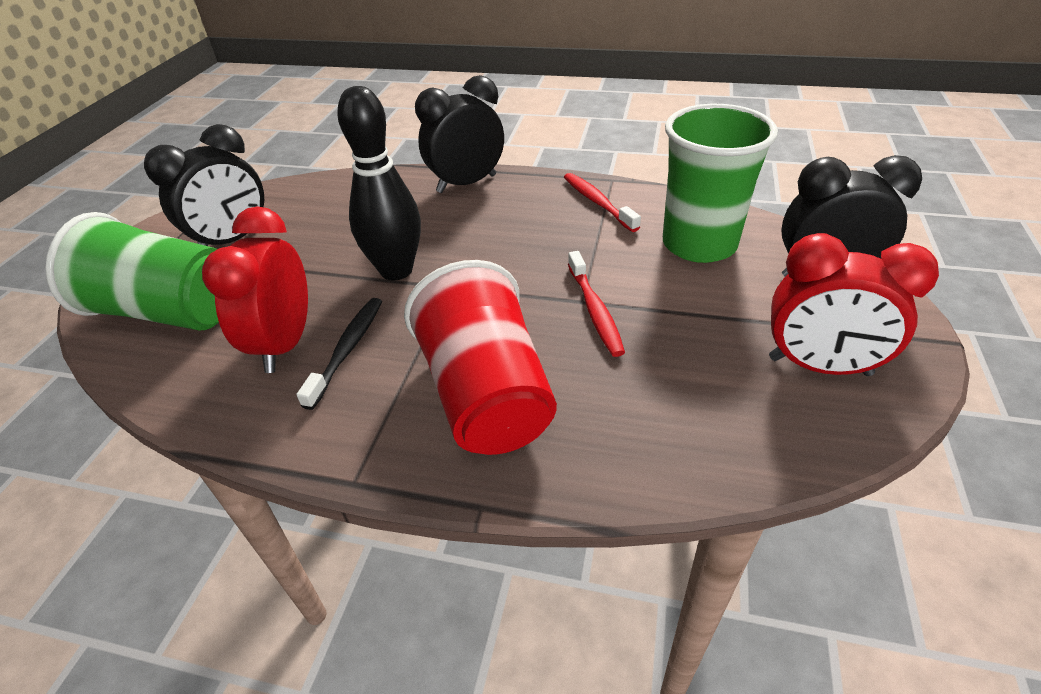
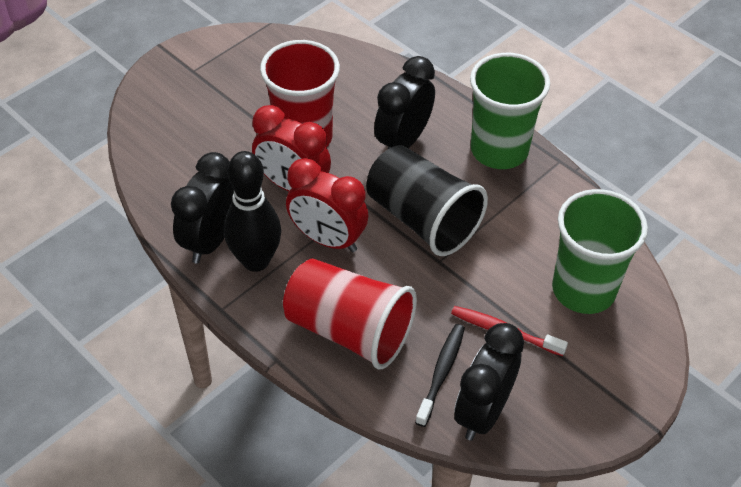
black cup: none = 0 -> [366,145,488,256] = 1
red cup: [404,260,557,455] = 1 -> [260,40,340,147] [283,259,417,369] = 2
red toothbrush: [564,173,641,232] [568,251,625,357] = 2 -> [451,306,568,356] = 1

